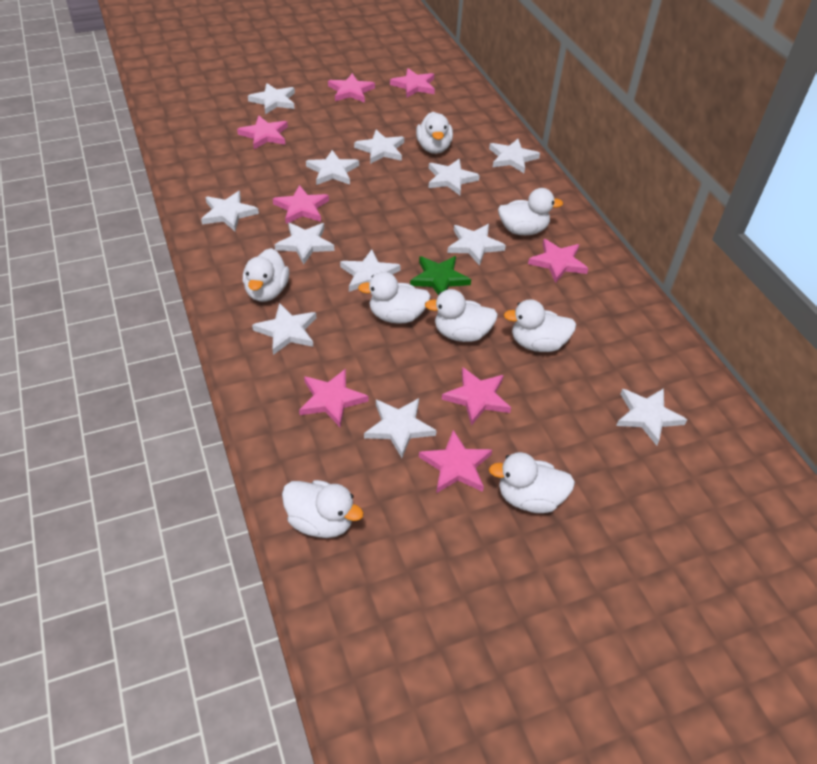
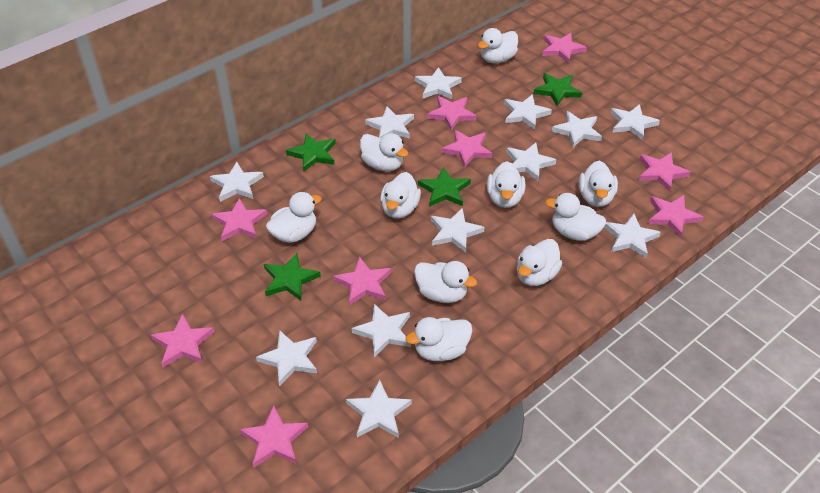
green star: [410,256,471,296] = 1 -> [264,253,321,301] [286,133,336,171] [418,167,471,207] [533,73,582,106] = 4
pink star: [237,116,288,149] [273,185,329,224] [299,369,368,427] [328,73,375,103] [390,68,435,98] [419,430,492,493] [442,367,511,426] [528,239,589,283] = 8 -> [151,314,215,368] [211,198,268,241] [240,405,308,467] [333,256,391,305] [427,96,476,131] [441,130,493,168] [542,33,587,64] [638,152,691,192] [648,195,703,237] = 9
white duck: [243,248,289,302] [282,480,364,538] [358,272,431,324] [416,112,453,154] [425,289,498,342] [489,452,575,513] [498,188,563,235] [504,299,576,352] = 8 -> [266,192,322,243] [360,133,409,171] [380,172,421,218] [406,317,472,361] [414,261,477,303] [478,28,518,63] [487,161,525,208] [517,239,562,286] [545,193,606,241] [579,161,618,207] = 10

